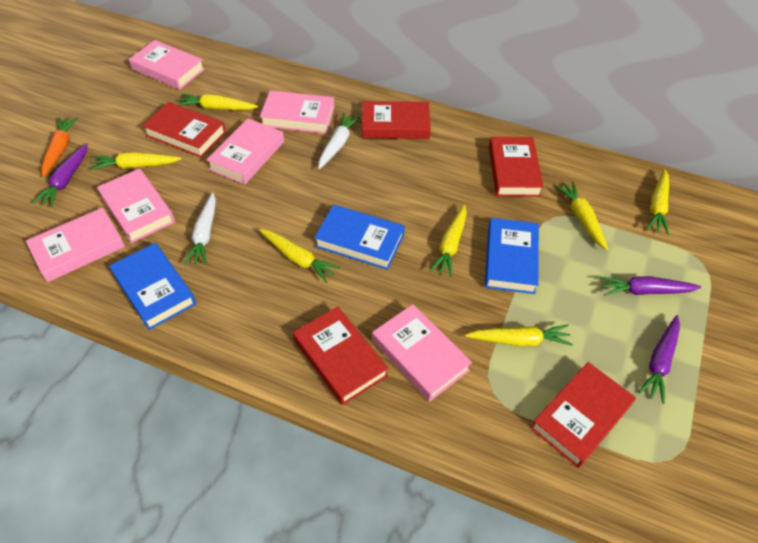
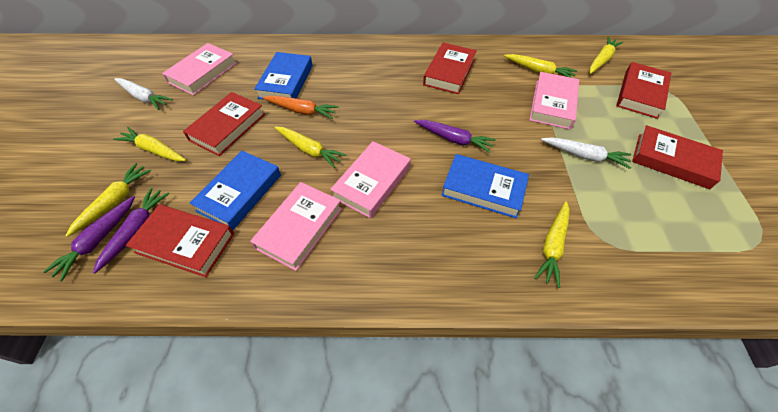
pink book: [26,207,125,282] [97,168,175,243] [129,40,205,90] [207,118,284,185] [260,90,334,134] [372,304,472,402] = 6 -> [162,43,237,96] [250,182,342,271] [330,141,411,219] [529,72,579,130] = 4
yellow carrot: [91,152,181,171] [177,93,258,110] [259,229,340,283] [430,204,467,277] [465,325,573,346] [555,181,608,250] [647,169,669,235] = 7 -> [65,163,151,237] [113,127,186,161] [274,127,346,168] [504,54,577,78] [534,201,570,288] [589,37,623,74] = 6

